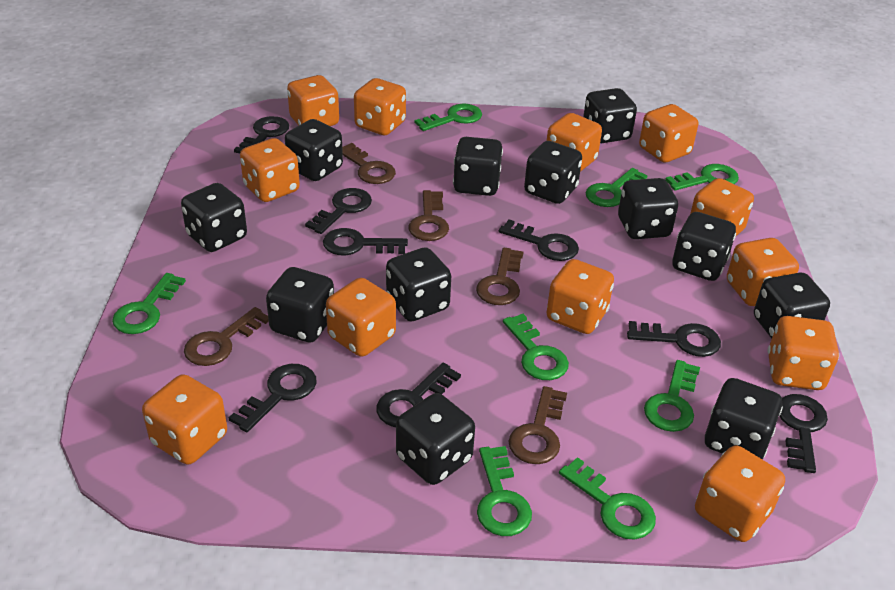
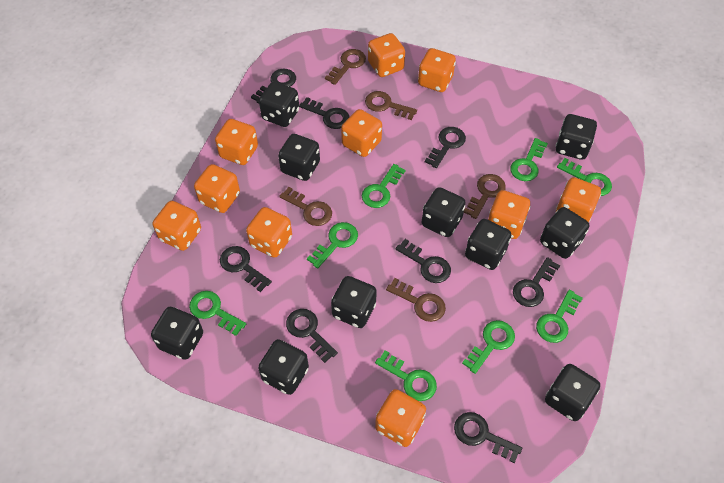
black dice: [181,183,247,252] [266,267,334,343] [285,119,343,181] [386,248,451,321] [396,393,475,485] [453,137,503,196] [524,141,582,204] [583,88,637,143] [618,178,678,239] [672,212,736,281] [705,378,783,459] [754,273,830,339] = 12 -> [151,307,203,360] [258,339,309,395] [259,82,299,127] [278,134,320,181] [331,276,377,328] [422,187,466,237] [465,219,511,270] [540,207,589,259] [545,364,600,421] [556,114,597,160] = 10
orange dice: [142,374,227,465] [240,138,300,202] [287,75,339,126] [326,278,396,357] [354,78,406,135] [547,113,602,172] [547,259,614,334] [639,104,698,162] [690,178,754,236] [695,445,785,542] [727,238,799,306] [768,316,839,390] = 12 -> [153,201,201,251] [194,164,240,213] [215,119,258,165] [246,207,292,258] [341,109,382,157] [368,33,405,77] [375,389,426,447] [418,48,456,92] [488,190,531,239] [556,177,601,222] = 10

